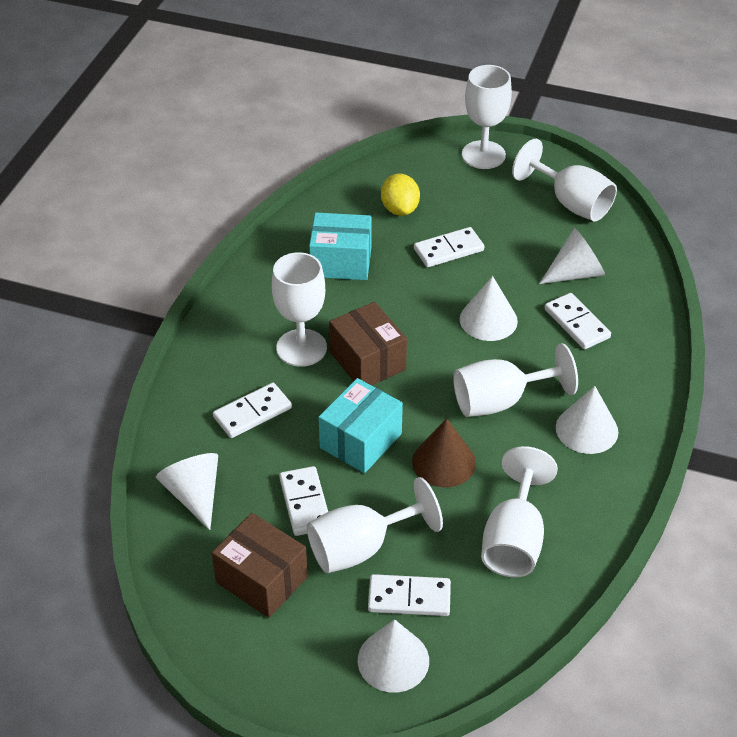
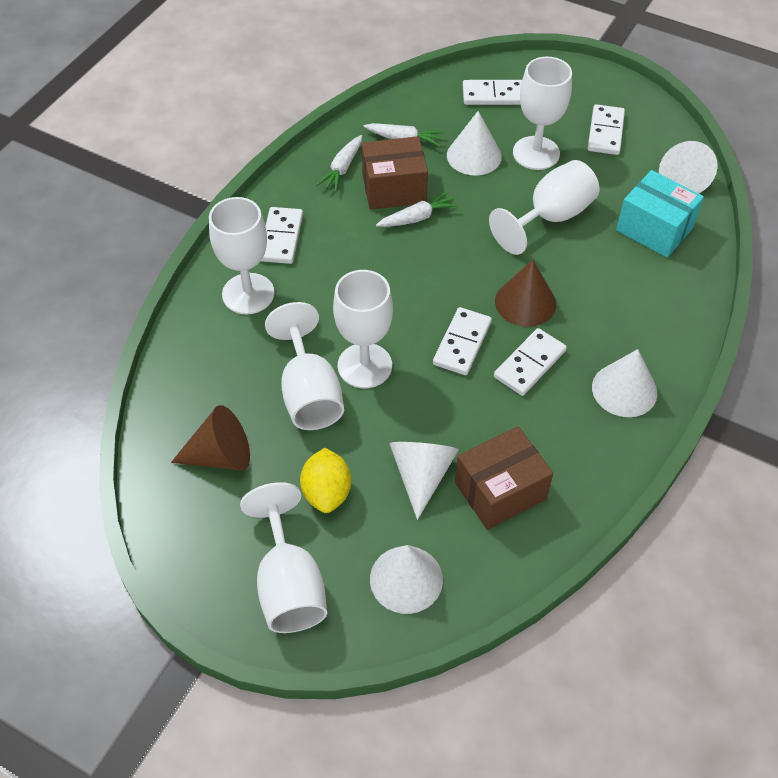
brown cone: [412,419,476,487] = 1 -> [171,405,250,470] [495,260,556,327] = 2
turquoise box: [309,212,372,280] [318,378,403,473] = 2 -> [616,170,704,258] = 1
white carrot: none = 0 -> [316,135,362,192] [363,123,444,147] [376,191,458,227] = 3

